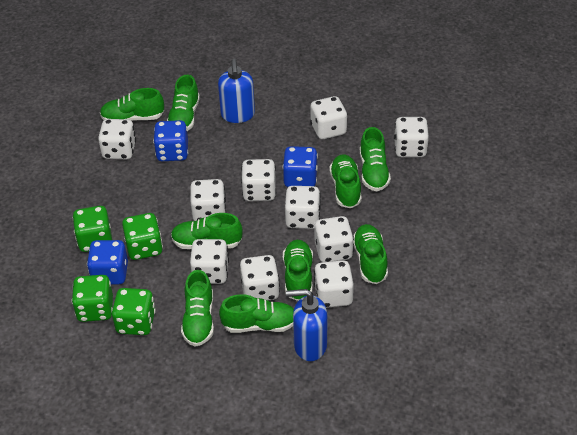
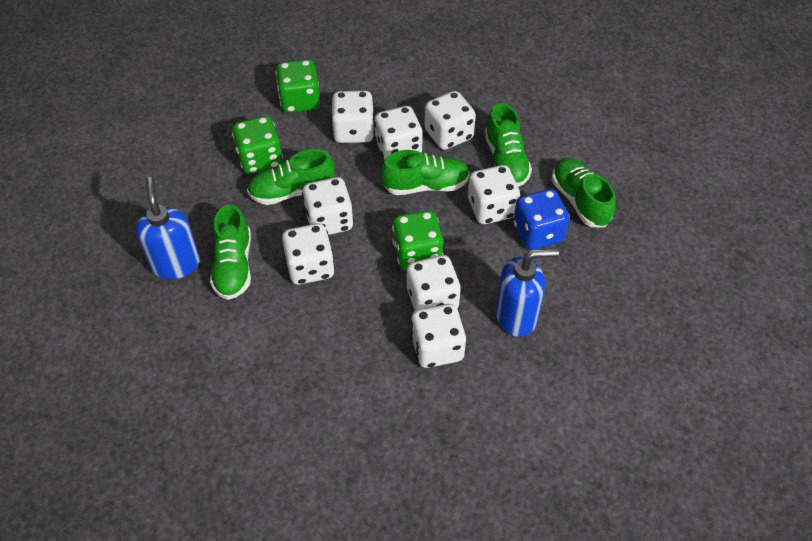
blue dice: [87,240,128,285] [153,120,188,161] [283,146,318,187] = 3 -> [513,189,570,250] = 1
green dice: [71,275,113,322] [72,206,112,252] [112,288,156,335] [122,213,163,260] = 4 -> [232,116,283,174] [275,59,320,113] [392,210,443,270] = 3
green shoe: [100,88,164,121] [167,75,200,131] [171,213,243,249] [181,270,214,347] [219,294,294,333] [283,240,313,301] [329,154,362,208] [353,224,388,284] [360,127,391,191] = 9 -> [210,204,251,300] [247,149,335,205] [381,150,470,195] [485,103,532,187] [552,158,616,227] = 5
white dice: [98,119,136,159] [190,179,226,221] [190,239,229,284] [240,255,280,300] [241,159,276,201] [285,186,321,229] [310,96,348,139] [314,260,354,308] [315,216,354,262] [394,117,429,157] = 10 -> [282,223,335,285] [302,177,354,235] [331,91,375,143] [374,106,423,160] [407,255,461,311] [410,304,466,368] [424,91,476,150] [468,165,520,224] = 8

